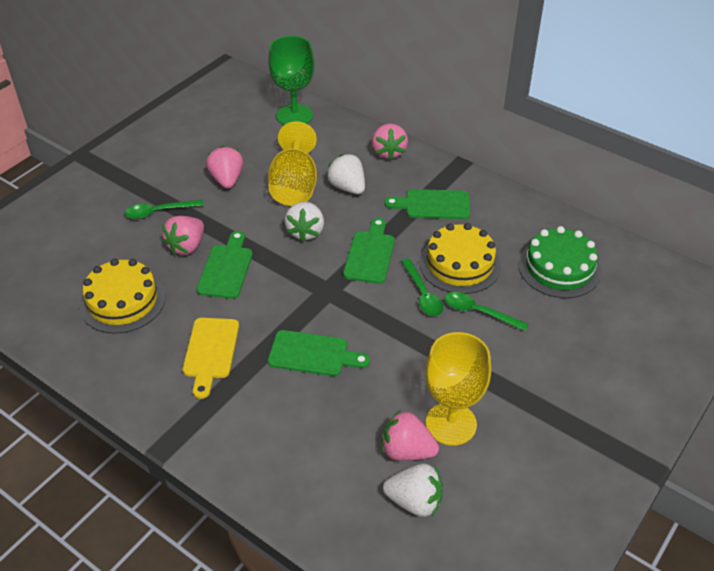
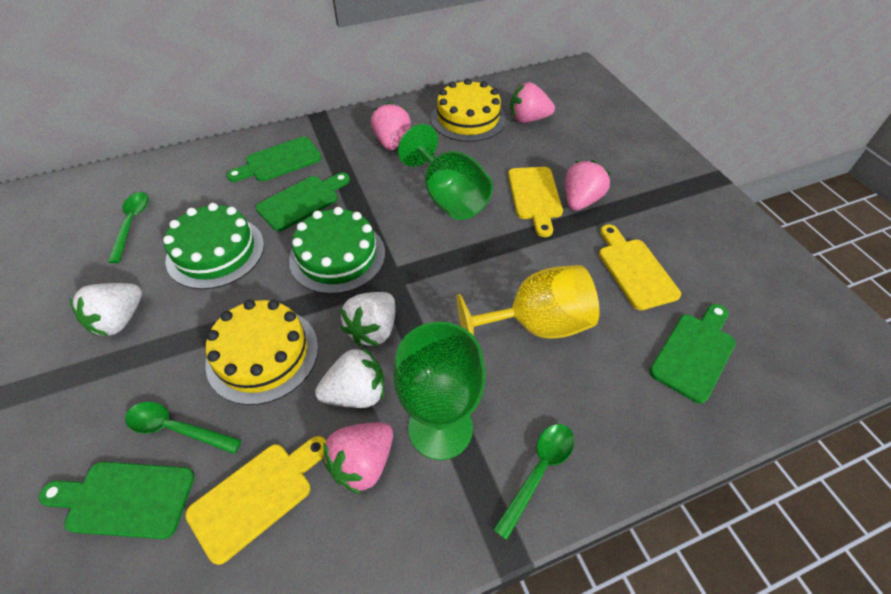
green cake: [518,226,601,298] = 1 -> [163,203,264,289] [289,207,385,294] = 2
green goblet: [268,36,315,125] = 1 -> [393,322,486,460] [398,124,493,220] = 2
yellow cutting board: [183,318,239,399] = 1 -> [185,436,326,565] [508,167,563,237] [599,225,681,310] = 3
yellow goblet: [268,121,317,206] [425,332,491,446] = 2 -> [456,265,599,339] = 1

